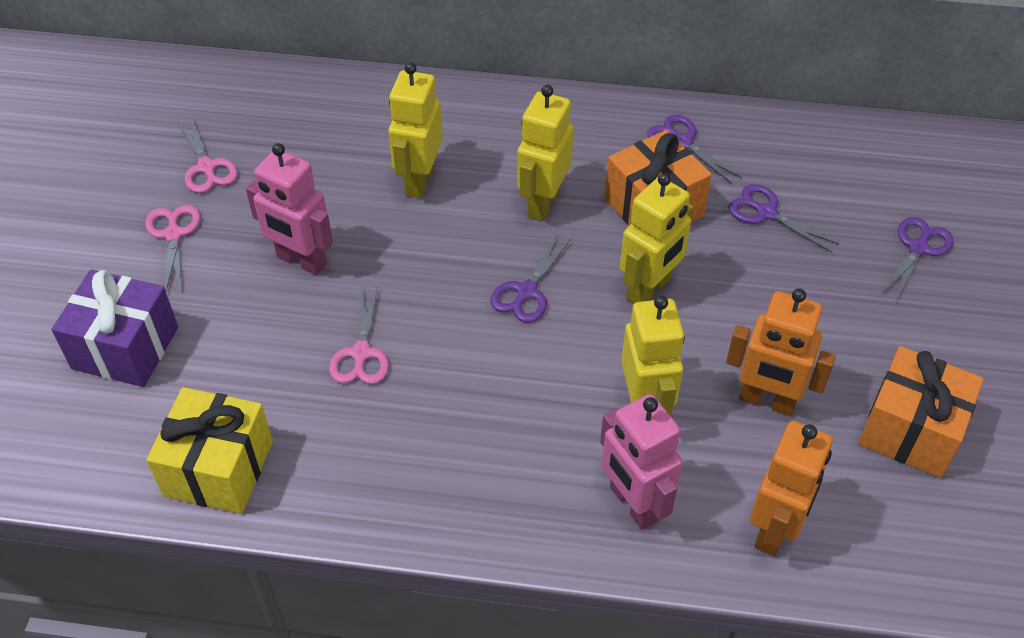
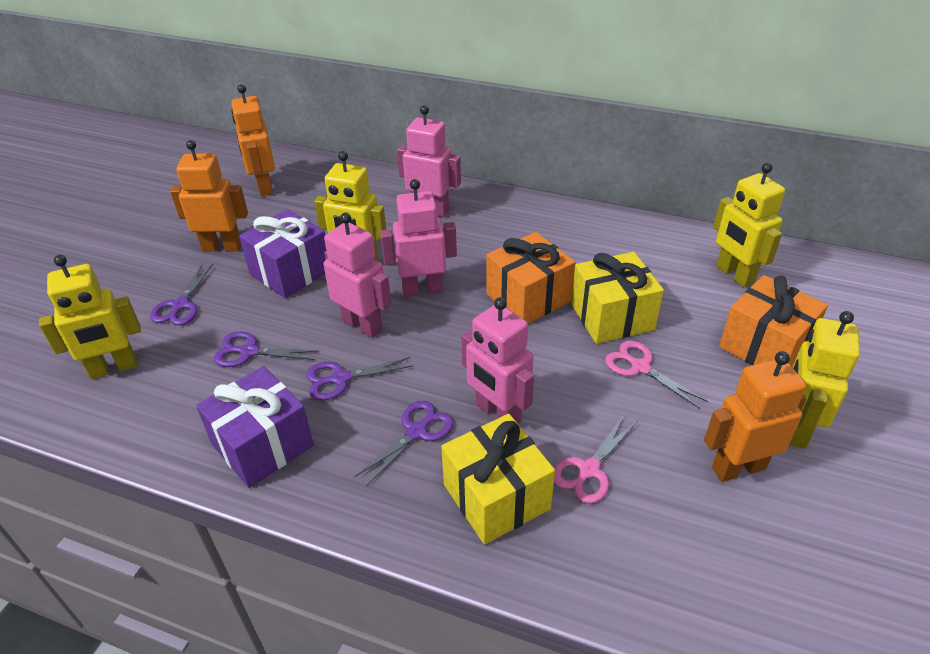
orange robot: [726,288,836,416] [750,421,833,556] = 2 -> [170,140,248,252] [231,84,275,196] [704,351,806,482] = 3
pink robot: [246,143,333,275] [600,394,682,530] = 2 -> [323,213,391,338] [380,179,457,297] [397,105,461,217] [461,297,534,424] = 4
pink scissors: [145,205,201,293] [178,117,238,193] [329,286,389,384] = 3 -> [554,415,638,503] [605,341,708,409] = 2
purple gift: [52,270,178,387] = 1 -> [196,366,314,488] [239,209,326,298] = 2
yellow gift: [147,387,273,514] = 1 -> [441,414,555,545] [571,252,664,344] = 2

